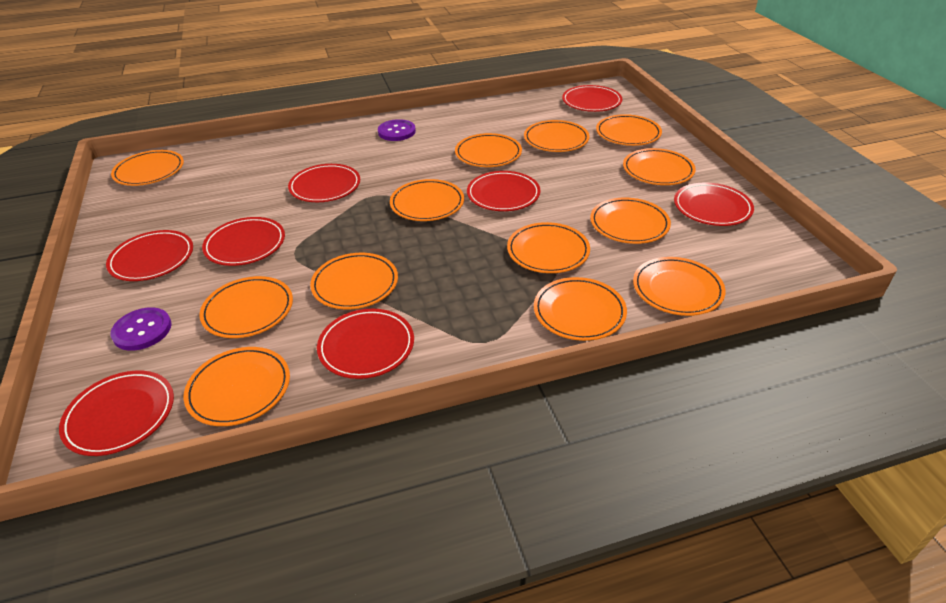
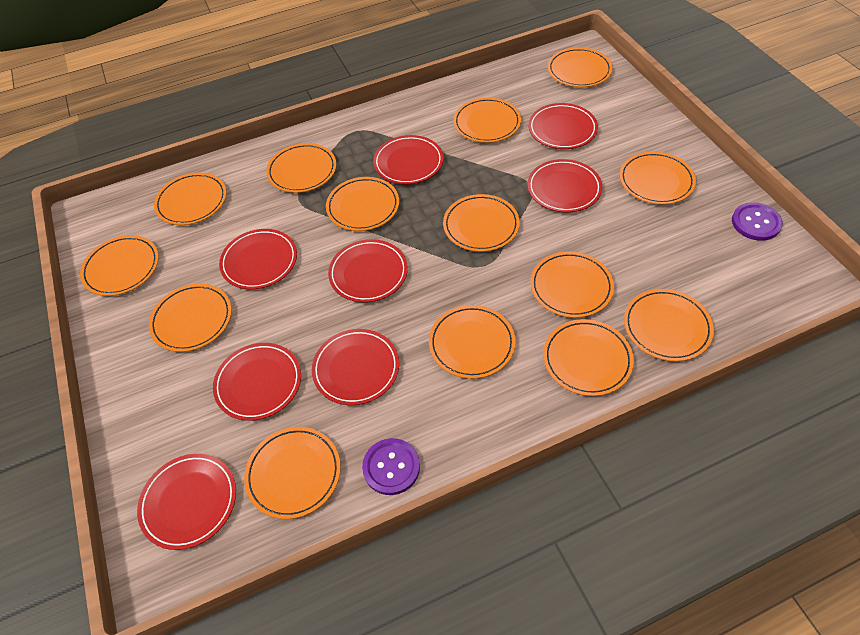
orange plate: [111,150,184,186] [184,347,290,426] [199,276,293,338] [310,253,398,309] [390,179,464,221] [455,133,522,167] [507,222,590,273] [524,120,589,152] [534,277,627,341] [590,198,671,244] [596,114,662,146] [623,148,696,185] [633,257,726,316] = 13 -> [80,235,159,296] [149,284,232,352] [154,172,227,225] [244,427,341,519] [266,143,336,193] [326,177,399,231] [429,305,516,379] [443,194,520,252] [453,98,521,143] [530,251,614,318] [543,319,634,396] [548,47,613,87] [620,152,696,205] [624,289,714,361] = 14

